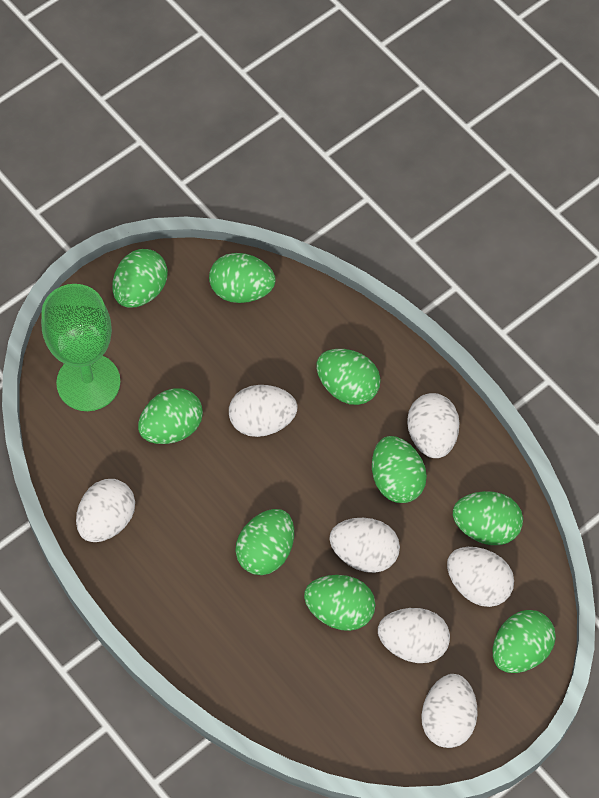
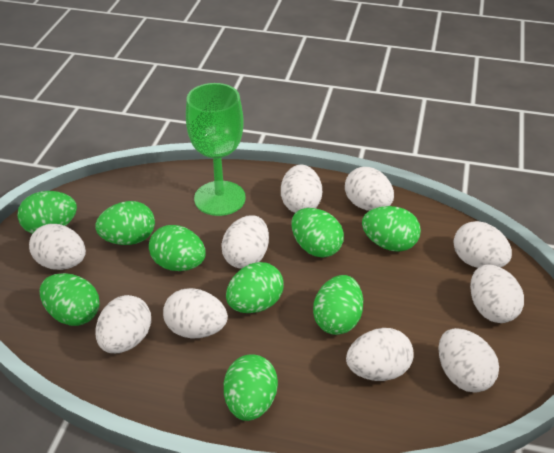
white egg: [76,479,135,542] [229,385,298,437] [329,518,400,573] [378,608,450,663] [407,393,460,458] [421,674,478,748] [447,547,514,607] = 7 -> [29,224,86,270] [95,295,151,353] [163,288,228,338] [221,215,269,269] [281,165,322,213] [345,167,394,211] [346,328,414,381] [438,328,499,393] [453,221,512,268] [470,264,524,323] = 10

